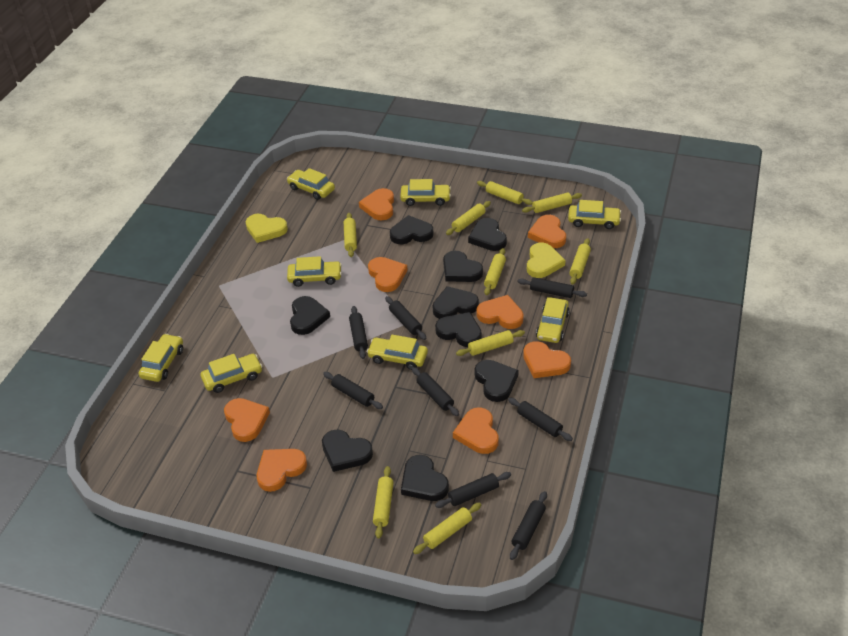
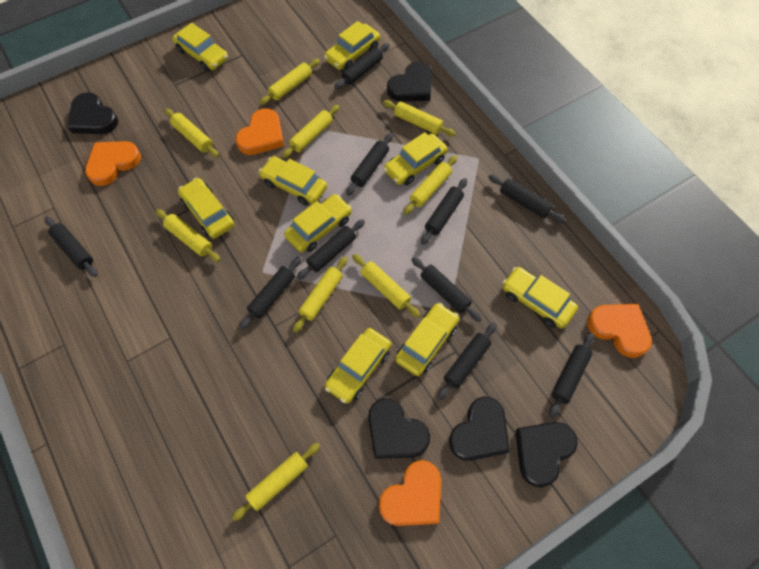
black heart: [290,296,330,335] [322,430,373,472] [390,215,433,244] [401,455,449,501] [433,286,479,319] [435,312,482,347] [443,251,483,282] [468,218,507,251] [475,360,519,402] = 9 -> [68,92,118,134] [368,398,430,459] [387,62,432,102] [449,396,510,461] [515,422,578,487] = 5
black rolling pin: [323,372,383,409] [349,306,368,359] [385,296,426,340] [412,367,459,416] [435,472,511,508] [508,398,573,441] [510,491,547,560] [517,277,587,298] = 8 -> [45,217,98,277] [239,257,302,330] [297,219,365,280] [334,43,390,89] [346,133,393,196] [411,257,482,322] [421,178,467,245] [437,323,497,400] [488,175,565,222] [549,332,594,418] = 10
orange heart: [224,398,270,442] [257,449,307,492] [359,188,394,220] [368,257,408,292] [453,408,499,454] [476,295,524,329] [523,341,571,378] [528,215,566,248] = 8 -> [85,141,141,186] [236,108,284,155] [379,460,441,526] [587,304,652,358] = 4
yellow car: [139,334,183,382] [201,354,263,393] [287,168,335,200] [287,256,342,287] [367,335,428,370] [400,179,451,206] [536,297,570,343] [568,200,621,229] = 8 -> [172,23,228,71] [178,178,234,239] [259,156,327,206] [284,194,352,252] [324,21,380,70] [325,328,391,404] [383,132,448,185] [395,303,459,376] [502,267,578,328] = 9
yellow heart: [246,214,288,243] [527,243,566,278] = 2 -> none = 0

